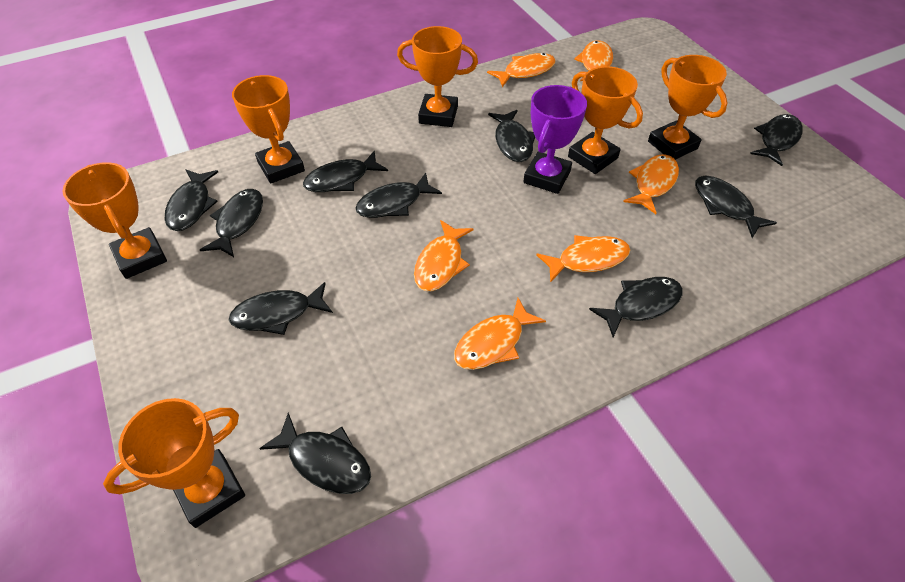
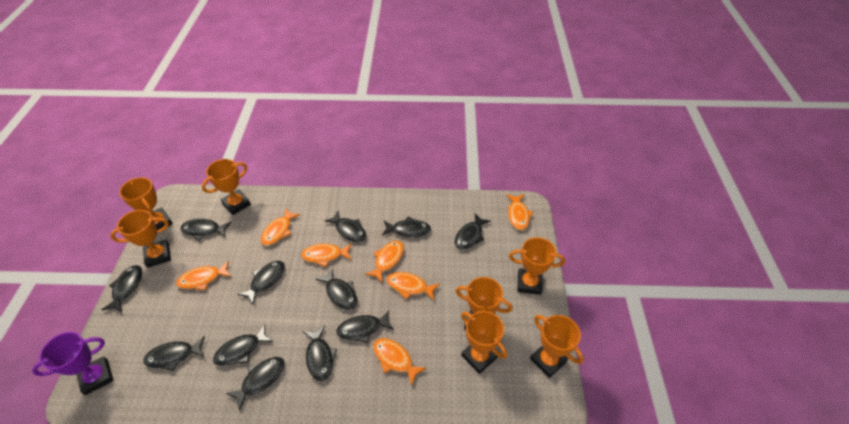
black fish: [165,170,218,231] [200,189,263,257] [229,282,333,335] [259,413,371,494] [303,151,388,192] [355,173,442,218] [488,110,535,162] [589,277,683,337] [695,176,777,238] [750,114,803,166] = 10 -> [101,265,142,312] [143,336,205,371] [181,219,232,241] [213,324,273,366] [226,357,285,411] [238,261,285,304] [303,326,337,381] [315,268,357,310] [324,210,366,243] [336,310,394,343] [382,217,431,237] [455,213,491,250] = 12
orange fish: [414,220,474,291] [454,298,546,370] [487,53,556,87] [536,235,631,283] [574,40,613,81] [623,154,679,214] = 6 -> [176,261,231,290] [261,208,301,246] [301,243,352,267] [365,241,404,283] [373,338,427,386] [387,272,440,301] [506,194,533,230] = 7
orange trophy: [62,162,167,279] [103,398,245,528] [232,75,305,183] [397,26,478,127] [568,66,643,174] [648,55,727,160] = 6 -> [110,210,171,268] [119,177,173,230] [202,159,251,215] [456,277,513,330] [461,311,507,374] [509,237,565,295] [530,315,584,378] = 7

